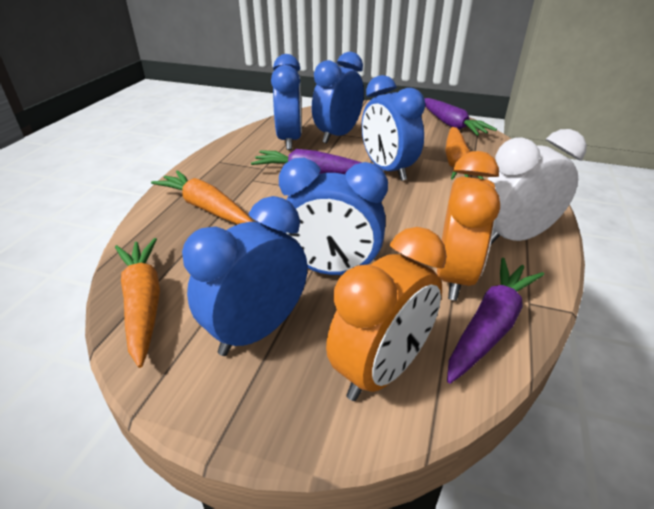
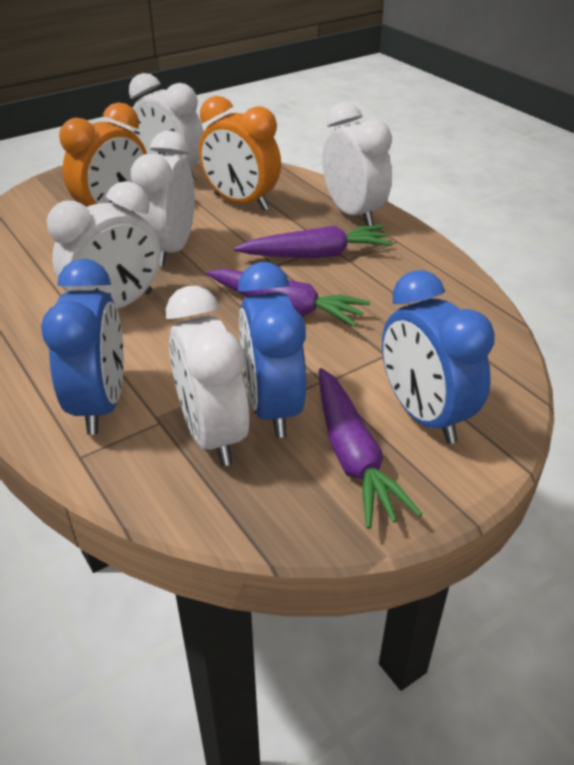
blue clock: [182,196,308,356] [271,54,302,150] [279,158,388,275] [312,52,364,144] [362,75,425,181] = 5 -> [41,259,124,435] [238,262,306,438] [382,270,495,444] = 3
orange carrot: [115,238,160,368] [151,170,253,224] [445,127,483,180] = 3 -> none = 0
white clock: [487,129,587,244] = 1 -> [47,181,160,309] [129,73,204,181] [131,131,195,267] [166,286,249,466] [322,102,392,226] = 5

